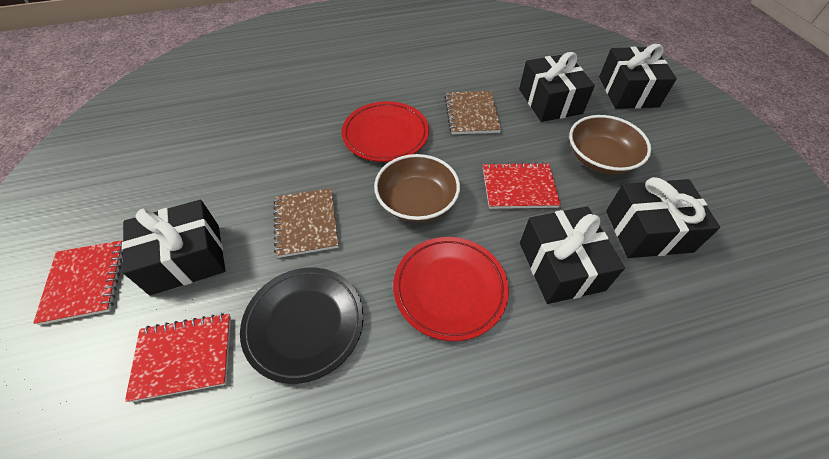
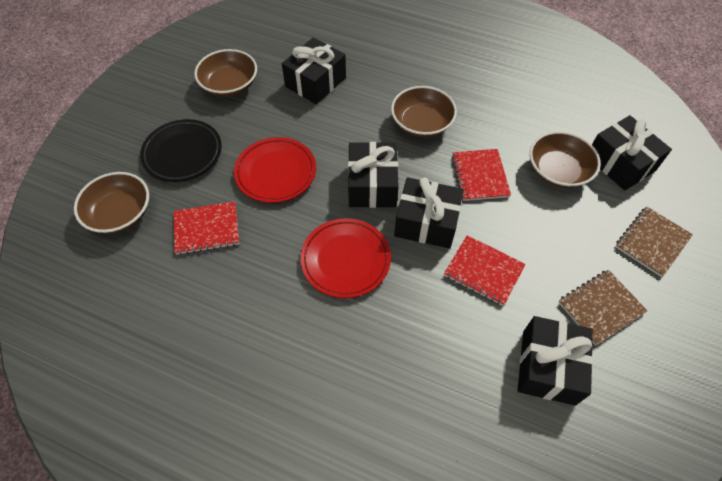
brown bowl: [374,154,460,222] [569,115,651,174] = 2 -> [74,172,149,234] [194,49,257,97] [391,86,457,138] [530,131,601,188] = 4

